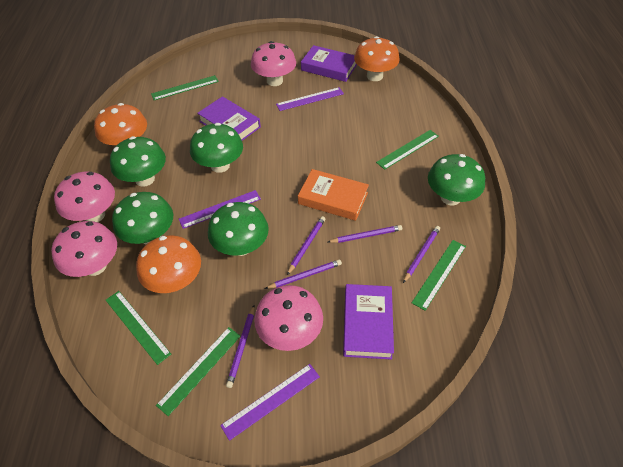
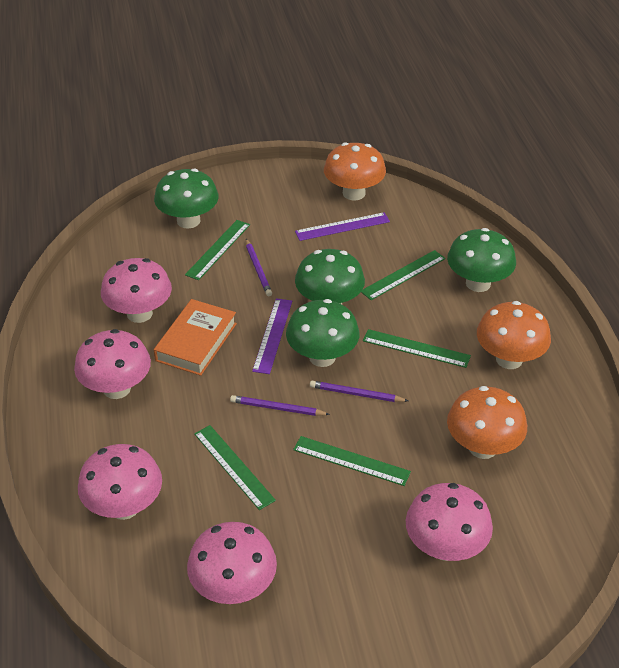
green mushroom: [110,136,166,187] [112,192,173,245] [190,123,243,173] [208,202,269,256] [428,154,485,205] = 5 -> [154,168,219,229] [286,299,360,367] [295,249,365,304] [447,228,516,292] = 4
pink mushroom: [51,221,117,277] [54,172,115,222] [251,41,296,86] [254,285,323,351] = 4 -> [74,329,151,399] [78,444,162,520] [101,258,172,323] [187,522,277,604] [406,483,493,561] = 5
purple book: [197,96,261,141] [301,45,357,82] [343,284,394,360] = 3 -> none = 0
purple pencil: [226,306,255,388] [265,260,342,289] [287,216,325,275] [328,225,402,243] [403,226,440,283] = 5 -> [230,395,330,416] [246,239,272,296] [310,381,408,402] = 3
purple ruler: [179,190,261,229] [220,364,320,441] [276,87,344,111] = 3 -> [252,298,292,374] [295,212,390,241] = 2

